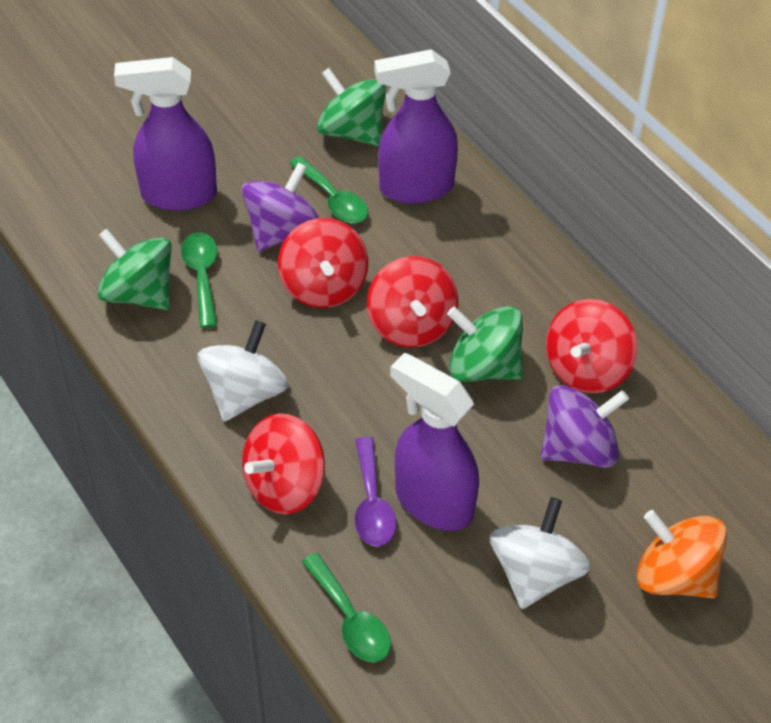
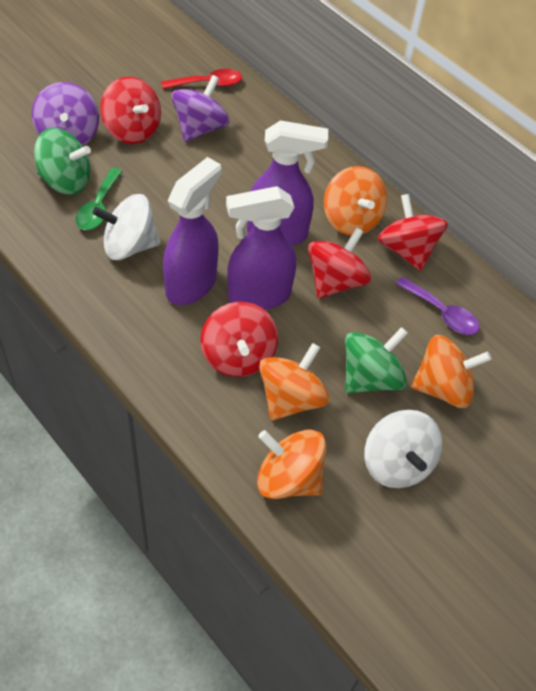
green spinning top: [98,229,172,310] [317,68,386,146] [447,306,523,382] = 3 -> [34,128,91,195] [345,327,408,394] = 2
green spoon: [181,232,217,328] [290,156,368,223] [302,553,391,662] = 3 -> [75,168,122,230] = 1
orange spinning top: [637,510,727,599] = 1 -> [257,430,326,499] [259,343,330,421] [324,166,387,236] [411,335,492,408] = 4
red spoon: none = 0 -> [161,69,242,89] = 1

